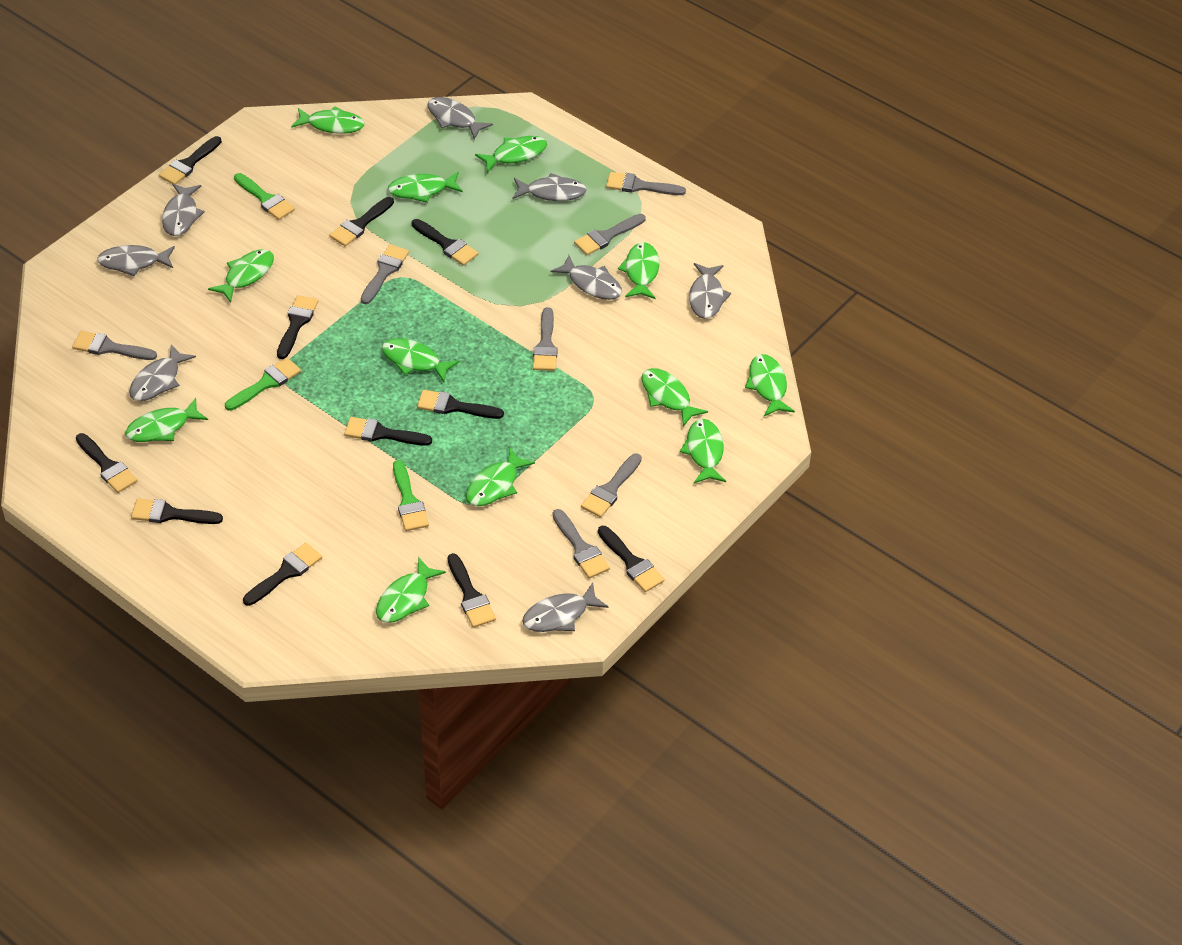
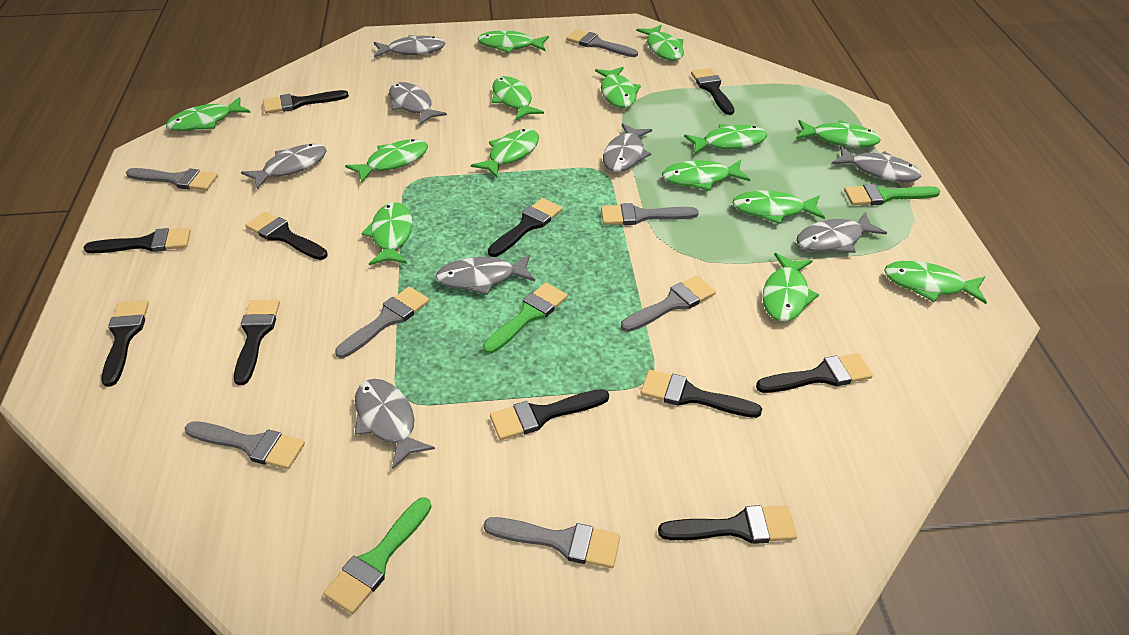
green fish: [125,398,208,442] [208,249,274,303] [291,106,365,134] [376,556,446,623] [382,338,459,382] [388,172,463,203] [466,448,535,506] [475,136,547,173] [618,242,659,299] [641,368,708,427] [680,419,726,483] [745,354,795,416] = 12 -> [166,97,251,131] [345,139,428,182] [361,202,413,265] [471,129,539,178] [478,30,549,53] [492,76,544,121] [595,67,641,108] [636,25,684,61] [662,160,750,191] [684,124,767,155] [732,190,825,224] [762,253,819,321] [796,120,881,147] [884,261,987,304] = 14

